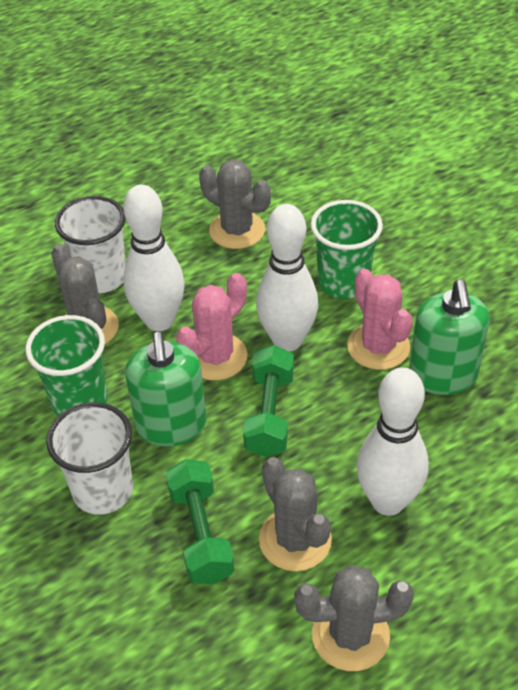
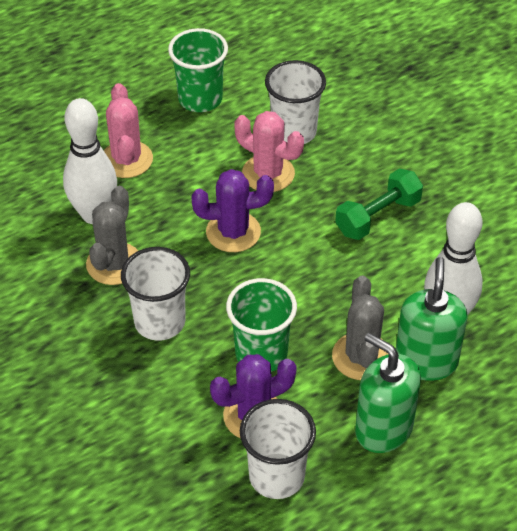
green dumbbell: [166,459,235,584] [243,345,294,457] = 2 -> [335,169,423,240] = 1
grey cactus: [51,244,119,344] [199,159,271,249] [259,457,332,571] [294,565,414,671] = 4 -> [86,186,138,285] [332,276,388,380] = 2
purple cactus: none = 0 -> [191,169,274,252] [210,354,297,438] = 2
white bowling pin: [123,185,185,331] [256,204,318,352] [357,367,429,516] = 3 -> [63,98,117,224] [424,202,482,315] = 2
white cup: [46,402,133,515] [55,196,126,293] = 2 -> [121,247,190,341] [240,399,316,499] [265,60,326,144] = 3

